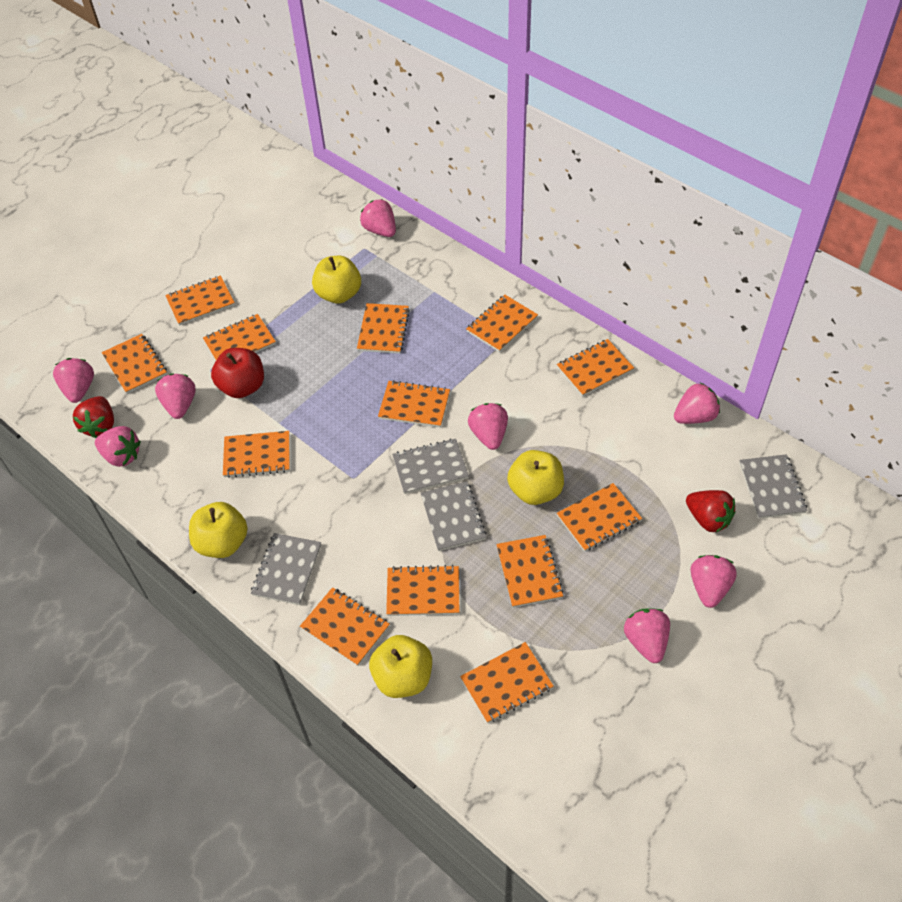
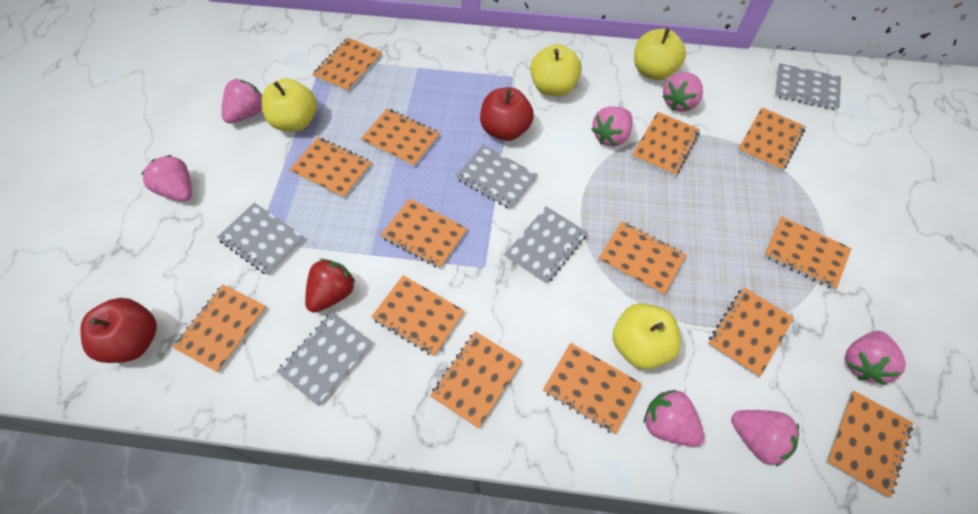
grey notebook: [251,533,321,605] [392,439,469,494] [421,481,486,551] [739,454,808,519] = 4 -> [217,203,305,276] [277,312,373,406] [456,145,538,210] [505,206,587,284] [775,63,841,110] = 5
orange notebook: [102,334,167,394] [165,276,235,326] [203,314,276,360] [223,431,290,478] [300,587,390,666] [357,303,410,354] [378,380,450,428] [386,565,459,616] [460,642,554,723] [466,295,538,352] [496,535,564,608] [557,339,634,396] [557,483,642,552] = 13 -> [173,284,267,373] [289,137,371,198] [313,38,382,92] [361,108,440,167] [371,275,465,356] [381,199,467,269] [430,331,522,429] [543,343,642,434] [598,221,687,295] [632,112,700,176] [708,287,794,377] [738,107,806,171] [764,217,852,289] [826,390,914,498] = 14
pink strawberry: [53,358,94,403] [95,426,141,467] [155,374,196,419] [360,199,396,237] [468,403,508,450] [624,608,670,663] [674,383,720,424] [690,555,737,608] = 8 -> [141,155,192,202] [221,79,262,124] [591,106,633,147] [643,389,704,447] [662,72,703,111] [731,410,799,466] [845,331,906,385] = 7
red apple: [211,348,264,398] = 1 -> [80,298,157,363] [480,87,534,141] = 2
red strawberry: [73,396,114,438] [686,490,735,532] = 2 -> [305,259,356,313] = 1

